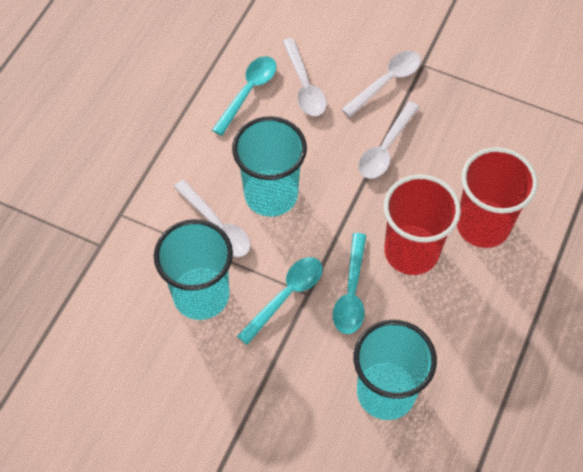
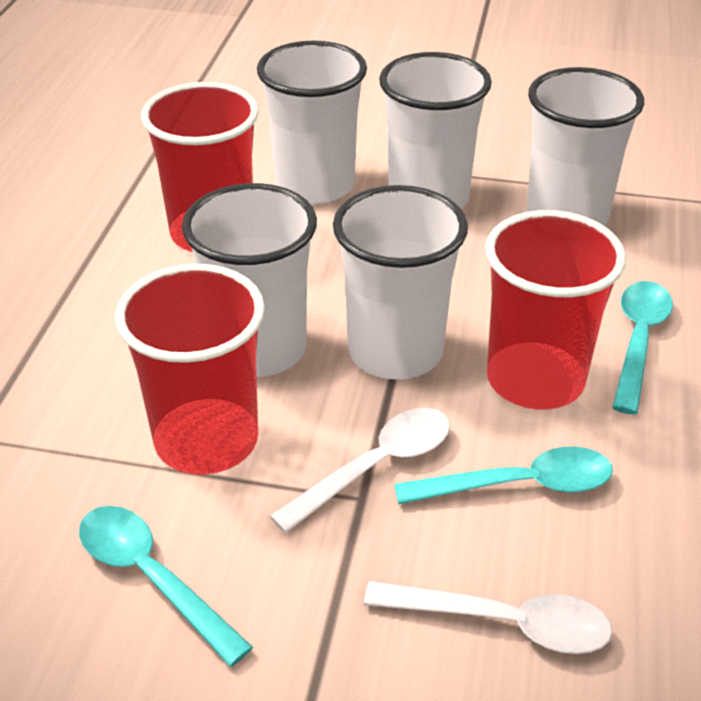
red cup: [384,175,461,275] [457,147,538,248] = 2 -> [115,264,265,475] [141,82,259,252] [485,210,626,410] = 3
turquoise cup: [154,219,233,320] [232,116,307,217] [354,320,437,420] = 3 -> none = 0
white cup: none = 0 -> [182,183,317,377] [257,40,367,204] [333,185,468,380] [379,52,492,209] [526,67,644,226] = 5
white spoon: [174,180,250,257] [282,38,327,116] [341,51,421,117] [358,101,419,179] = 4 -> [270,408,450,533] [364,581,613,654] = 2

